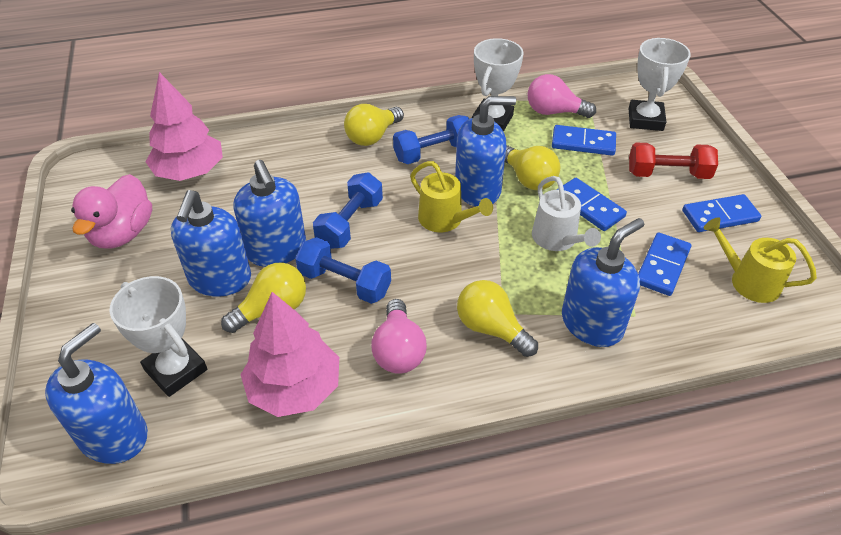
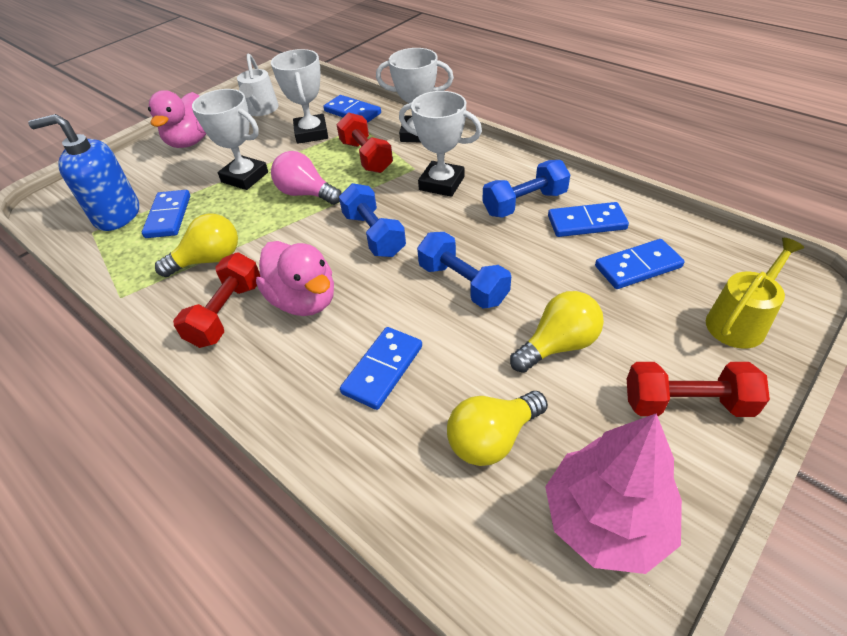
blue domino: [552,125,616,156] [556,178,627,231] [638,232,691,296] [682,194,761,232] = 4 -> [142,190,190,238] [323,95,381,123] [340,327,422,410] [548,202,629,237] [595,239,685,289] = 5
blue soap dispenser: [45,323,148,464] [171,190,251,297] [233,160,306,267] [455,96,516,206] [562,218,644,347] = 5 -> [28,114,139,231] = 1
pink duck: [71,174,152,248] = 1 -> [148,90,206,148] [256,241,334,316] = 2
pink light bulb: [371,299,427,374] [528,74,596,118] = 2 -> [271,151,342,205] = 1
pink tree: [146,72,223,181] [241,292,339,417] = 2 -> [545,414,682,574] = 1
red dumbbell: [629,143,718,179] = 1 -> [173,252,260,348] [336,112,393,173] [627,362,770,417] = 3
white trophy: [109,276,207,397] [472,38,523,132] [629,38,691,131] = 3 -> [192,89,268,190] [271,49,328,144] [376,48,454,142] [399,91,482,197] = 4
yellow light bulb: [221,263,306,333] [344,104,404,146] [457,280,538,357] [505,145,560,190] = 4 -> [155,213,238,277] [447,391,548,466] [510,291,604,373] = 3
yellow watering can: [410,161,493,232] [704,217,817,303] = 2 -> [706,238,804,349] = 1

